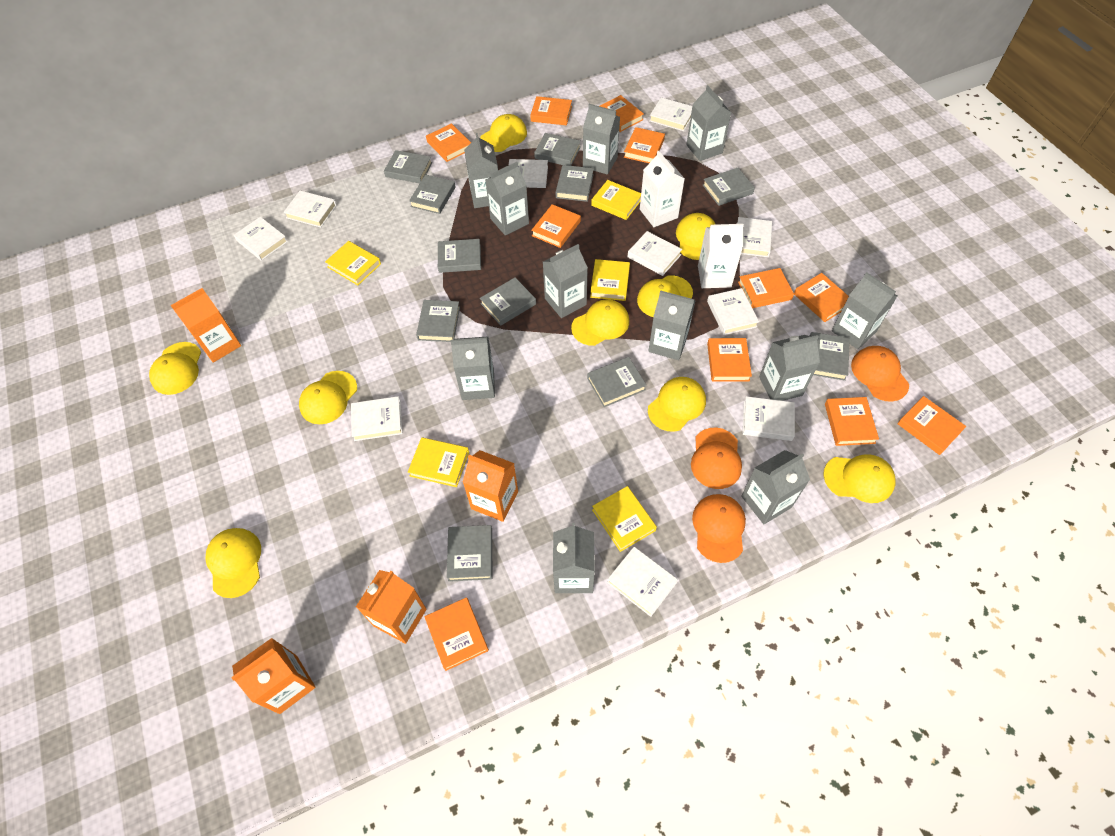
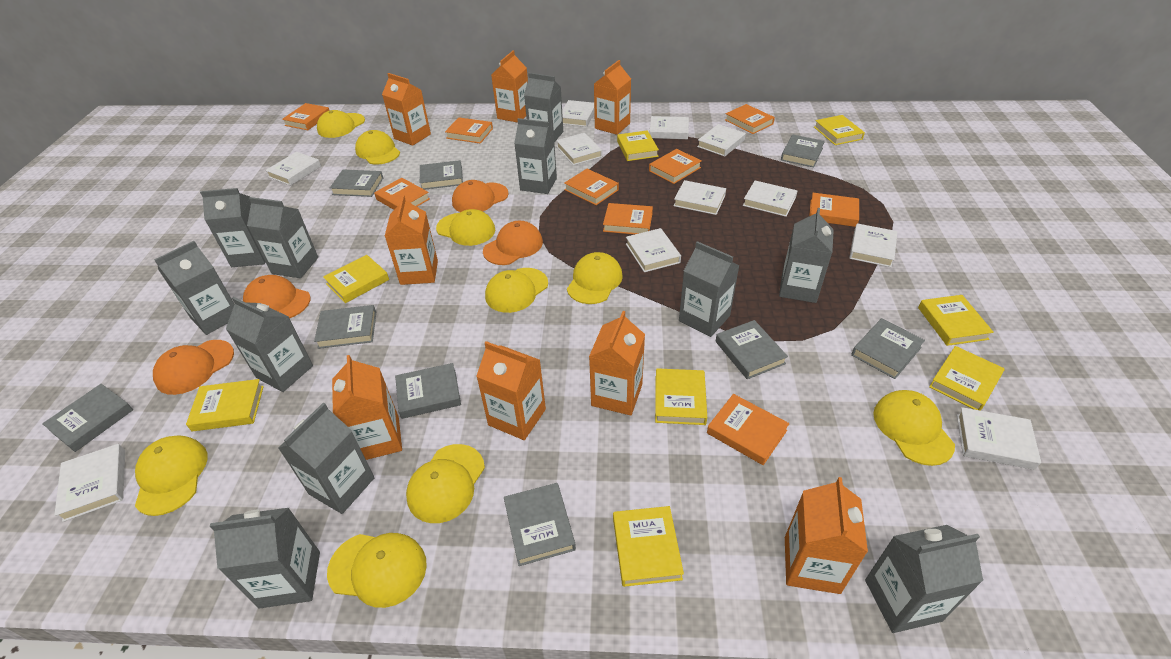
grey book: [384,150,432,183] [409,174,456,214] [416,300,460,342] [438,239,481,273] [447,525,492,582] [480,278,536,326] [534,133,581,166] [556,165,594,202] [587,357,647,407] [703,168,755,206] [810,332,850,381] = 11 -> [42,384,133,452] [314,305,376,349] [330,170,383,197] [395,363,461,419] [420,160,463,190] [504,483,576,566] [716,320,788,379] [781,135,825,168] [851,318,925,379] = 9
orange book: [424,597,489,671] [426,123,471,162] [530,96,572,125] [531,204,581,248] [600,95,644,132] [624,127,665,163] [707,338,752,382] [738,268,794,308] [794,273,849,322] [825,397,879,446] [897,396,966,455] = 11 -> [282,103,330,130] [374,178,430,210] [445,117,493,144] [564,169,619,205] [603,203,653,234] [649,149,702,184] [707,394,789,465] [725,104,775,134] [809,193,859,227] = 9
orange cap: [691,428,742,489] [692,494,746,563] [851,346,909,402] = 3 -> [153,340,234,395] [243,275,311,318] [452,180,509,212] [483,221,543,265] = 4
orange carton: [170,288,241,363] [231,638,316,714] [356,570,427,644] [463,450,518,522] = 4 -> [332,355,402,460] [382,73,431,146] [385,195,438,285] [476,341,546,440] [491,50,528,123] [589,311,645,416] [594,60,631,135] [785,477,868,594] = 8
white book: [234,217,288,261] [283,191,337,227] [351,396,403,441] [509,159,548,188] [607,547,678,617] [628,231,682,276] [649,97,692,131] [707,288,759,335] [737,217,772,257] [743,396,795,441] = 10 -> [54,444,125,522] [265,152,321,186] [556,133,602,165] [562,100,594,127] [626,228,681,272] [650,116,689,139] [674,180,726,215] [697,124,746,157] [743,180,798,217] [849,223,897,267] [957,407,1041,470] = 11
white carton: [640,151,685,227] [698,224,744,288] = 2 -> none = 0
yellow book: [325,241,381,285] [408,437,469,487] [590,259,630,301] [591,180,641,220] [592,486,657,552] = 5 -> [186,379,264,432] [323,255,389,303] [613,506,684,587] [617,130,659,161] [655,368,707,425] [814,115,865,145] [918,295,994,346] [929,346,1005,411] = 8

